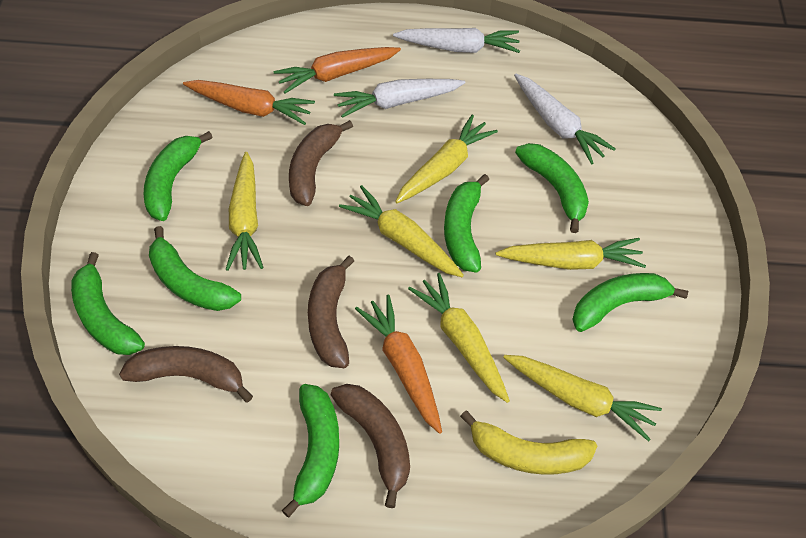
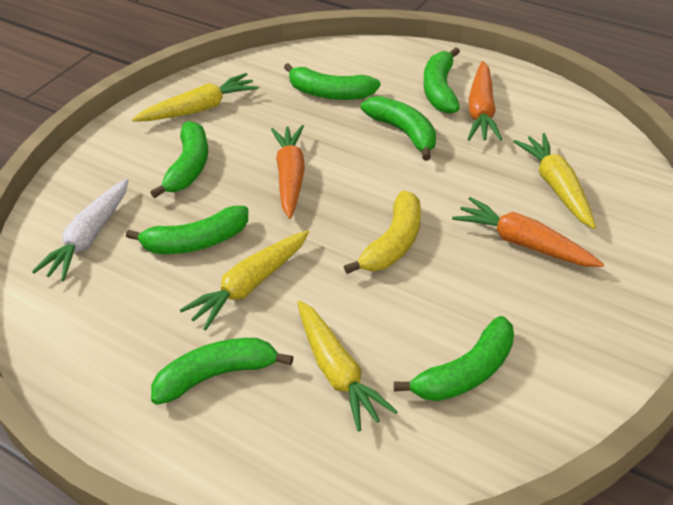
brown banana: [119,346,253,403] [289,120,353,206] [308,256,354,368] [331,384,410,508] = 4 -> none = 0
white carrot: [334,79,465,118] [393,28,520,53] [514,74,615,165] = 3 -> [32,178,128,281] = 1
yellow carrot: [226,152,264,271] [339,185,464,277] [395,114,498,203] [408,273,510,403] [496,238,646,270] [503,355,662,442] = 6 -> [132,73,258,122] [180,230,309,330] [297,301,398,432] [513,133,596,229] = 4

